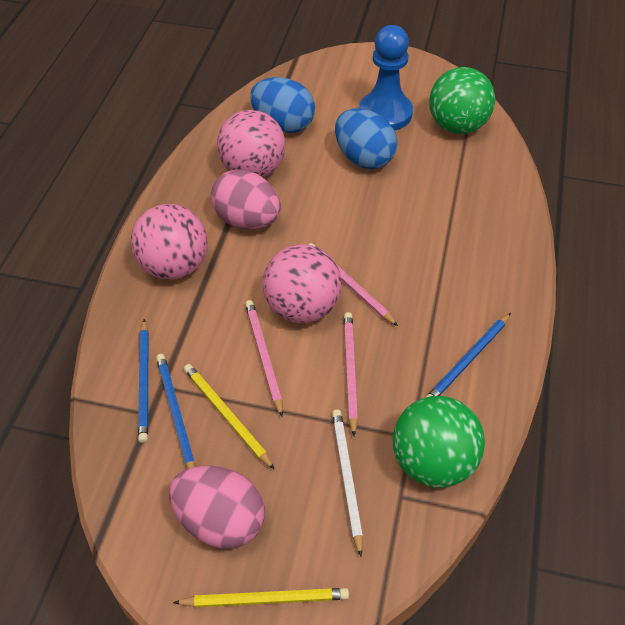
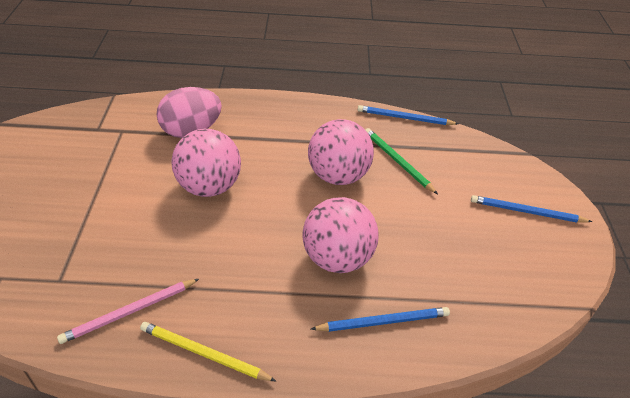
blue egg: [250,77,315,133] [335,108,397,169] = 2 -> none = 0
blue pawn: [359,25,413,130] = 1 -> none = 0
green ball: [393,396,485,488] [429,67,495,134] = 2 -> none = 0
green pencil: none = 0 -> [366,128,438,194] = 1
pink egg: [169,465,265,549] [211,169,281,229] = 2 -> [156,87,222,138] = 1
pink pencil: [245,300,283,416] [309,243,398,326] [344,312,358,436] = 3 -> [57,279,199,344] = 1
white pencil: [332,409,363,556] = 1 -> none = 0
yellow pencil: [173,588,349,607] [184,364,275,470] = 2 -> [140,322,276,381] = 1

